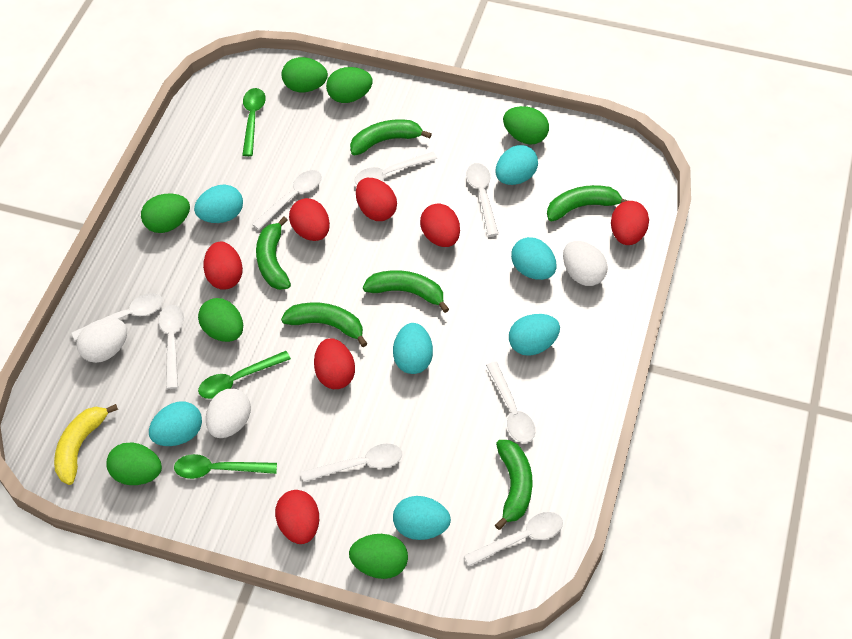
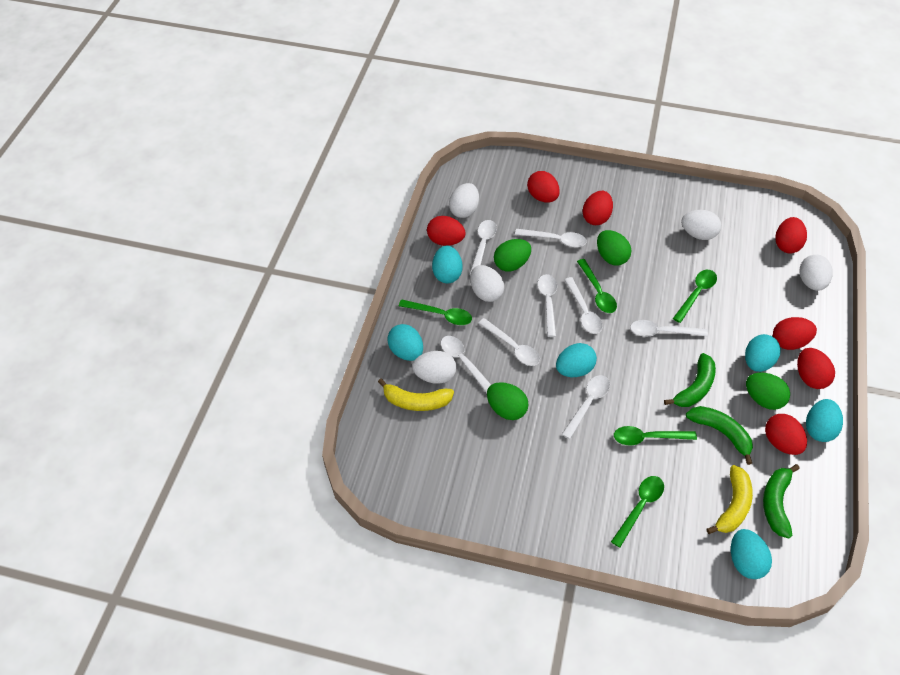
green banana: [256,217,291,290] [281,302,368,347] [350,119,432,155] [363,270,449,313] [495,440,532,530] [547,185,628,221] = 6 -> [664,353,716,407] [686,406,753,465] [763,464,800,538] = 3
green egg: [106,442,162,485] [141,194,190,233] [198,298,243,342] [282,57,328,92] [326,67,373,103] [349,534,408,579] [503,106,549,145] = 7 -> [487,382,529,420] [494,239,531,272] [597,230,631,265] [746,372,790,410] = 4
green spoon: [174,454,277,479] [198,351,291,399] [242,88,266,156] = 3 -> [399,299,472,325] [577,259,617,313] [611,476,664,548] [614,426,697,446] [673,270,717,323] = 5
turquoise egg: [149,401,202,446] [194,184,243,223] [393,323,433,374] [393,496,451,540] [496,145,538,185] [509,314,560,356] [511,237,557,280] = 7 -> [387,324,423,361] [432,246,463,283] [556,343,597,377] [731,529,772,579] [745,334,781,372] [806,399,843,442] = 6
white egg: [76,318,127,363] [206,389,251,438] [563,241,608,286] = 3 -> [412,351,456,384] [449,183,479,218] [470,265,504,302] [681,210,721,240] [800,255,832,291] = 5
yellow banana: [54,404,118,485] = 1 -> [378,379,454,411] [707,465,753,534] = 2

